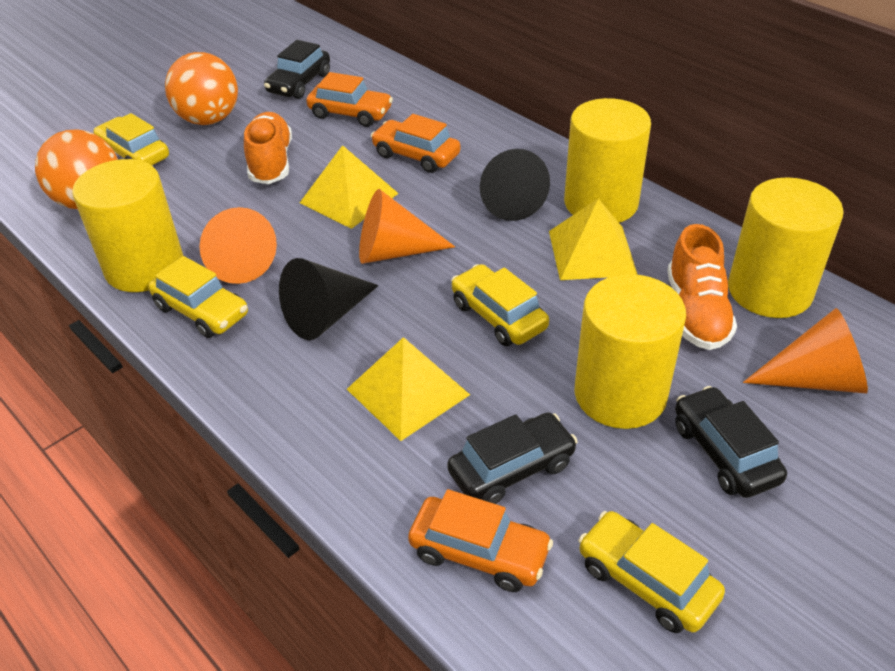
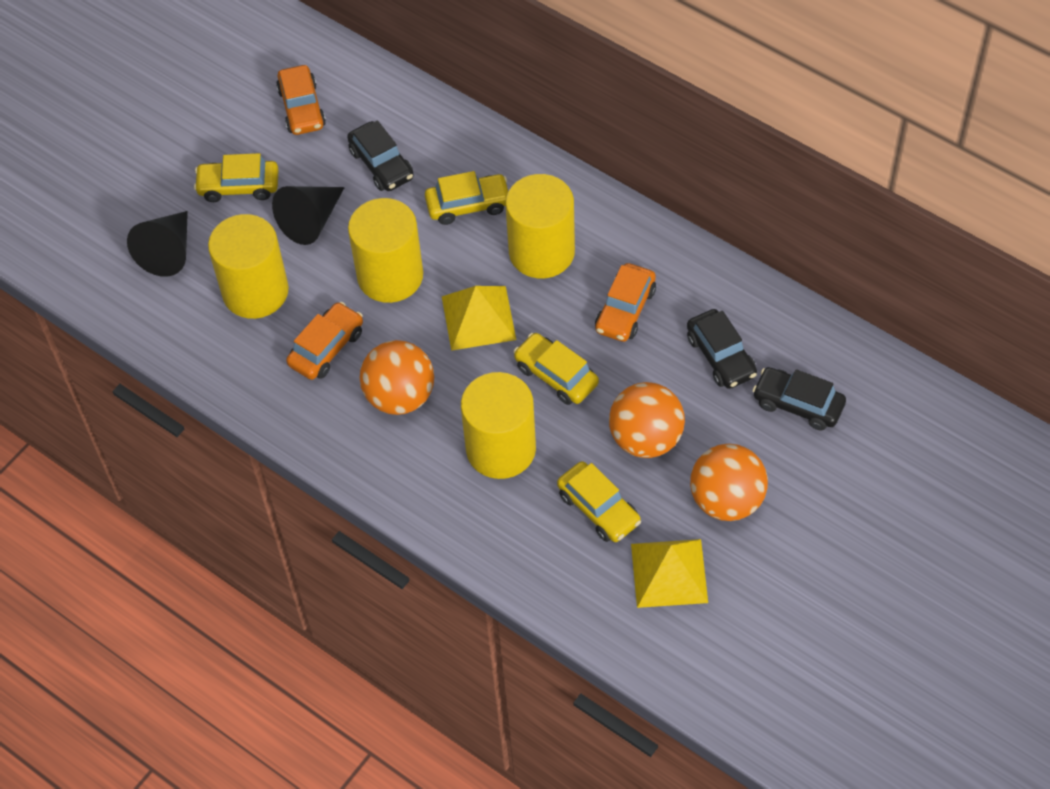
orange ball: [35,129,118,209] [165,52,238,125] = 2 -> [360,340,434,415] [609,382,685,458] [690,444,768,521] = 3
orange cone: [199,207,277,284] [359,189,455,264] [743,308,868,393] = 3 -> none = 0
orange shoe: [244,112,292,184] [667,224,737,350] = 2 -> none = 0
yellow pyramid: [300,145,399,229] [347,337,470,441] [549,198,638,280] = 3 -> [442,286,516,351] [631,539,708,608] = 2

